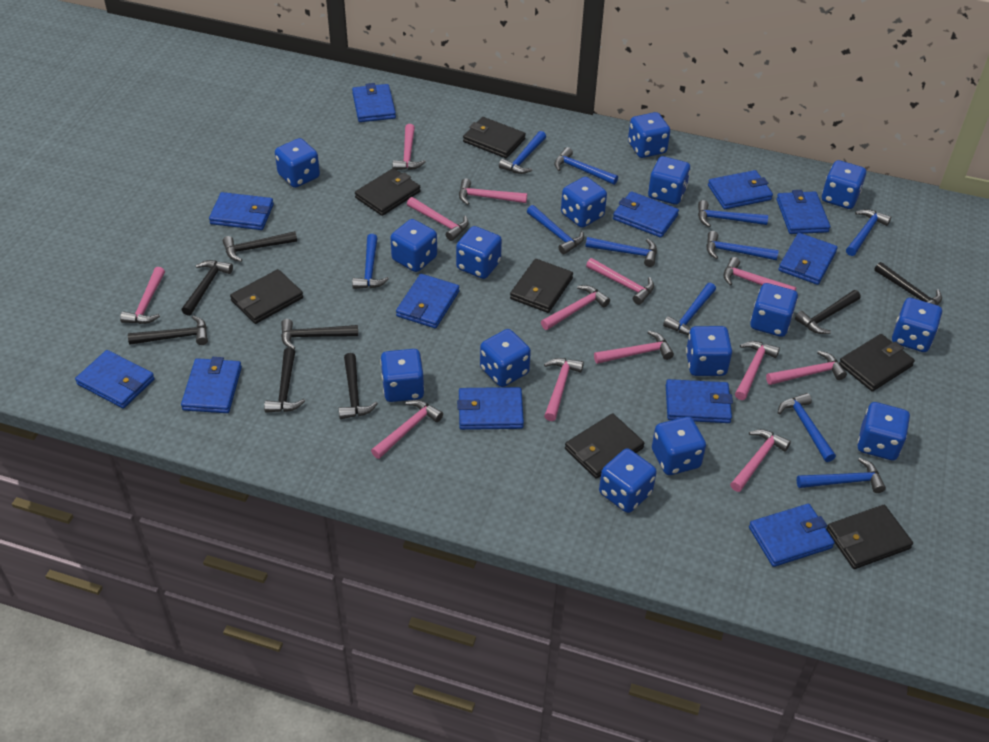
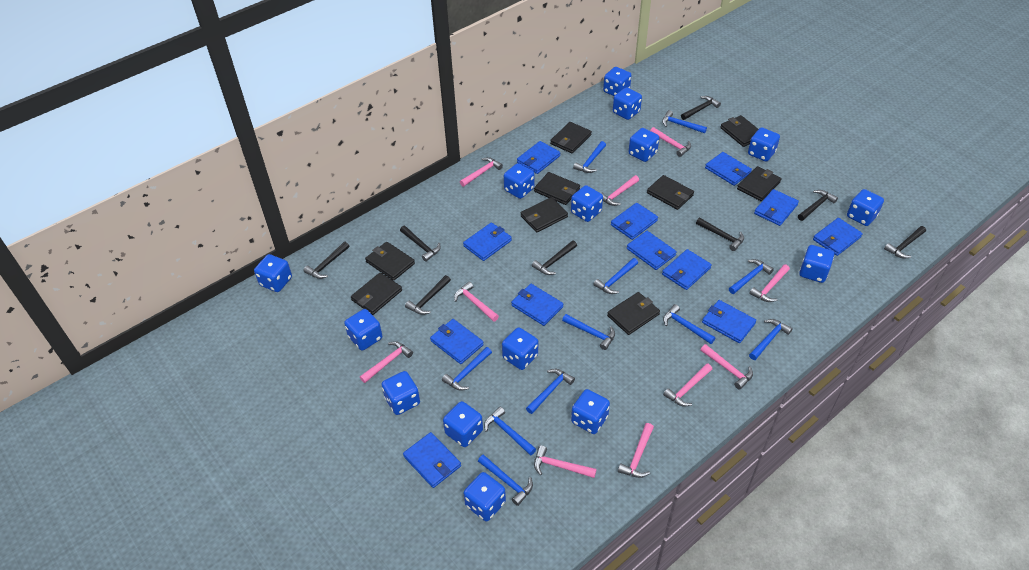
black wallet: [230,269,303,324] [355,168,421,216] [463,117,526,158] [510,259,573,313] [565,413,644,479] [826,505,913,569] [839,334,915,391] = 7 -> [351,272,402,315] [365,242,415,281] [521,197,568,232] [534,172,580,205] [550,122,592,153] [607,292,660,335] [647,175,694,210] [720,115,758,147] [737,166,781,201] = 9
pink hammer: [120,267,165,324] [371,400,443,459] [393,124,426,170] [407,197,469,241] [459,179,527,205] [541,285,610,330] [544,358,584,421] [586,258,654,305] [594,331,674,364] [724,257,797,291] [730,429,791,492] [735,341,780,400] [766,350,847,385] = 13 -> [360,341,413,383] [454,282,499,322] [460,157,503,187] [534,445,597,478] [601,175,639,206] [618,423,654,478] [650,127,691,157] [663,363,712,407] [701,344,753,390] [749,264,790,302] = 10

